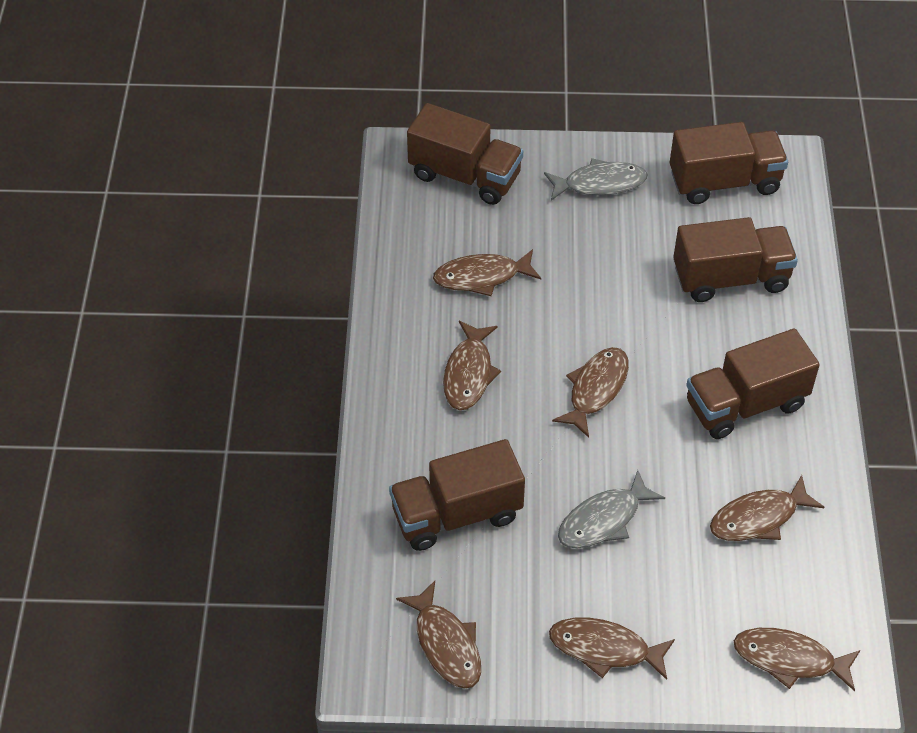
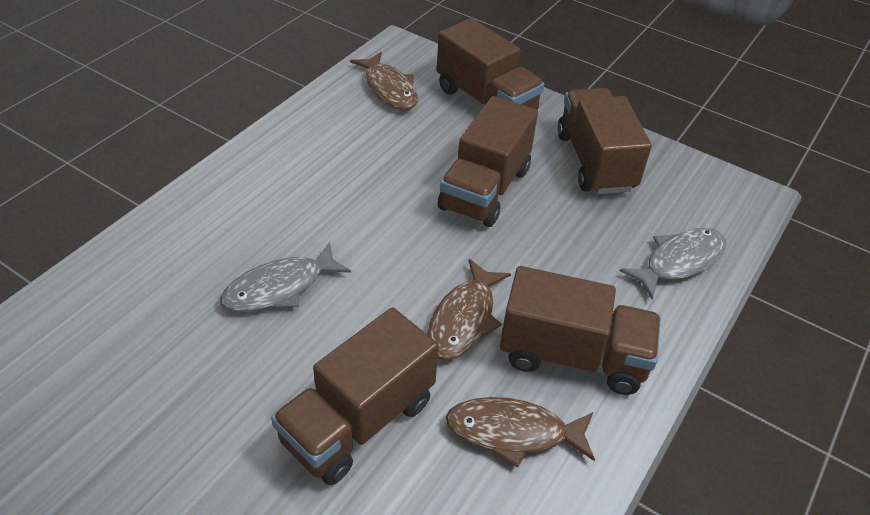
brown fish: [396,581,481,689] [433,249,541,296] [443,321,501,410] [549,618,675,680] [552,347,629,438] [710,475,824,541] [734,628,860,691] = 7 -> [350,52,418,110] [427,259,511,360] [446,397,595,468] = 3

